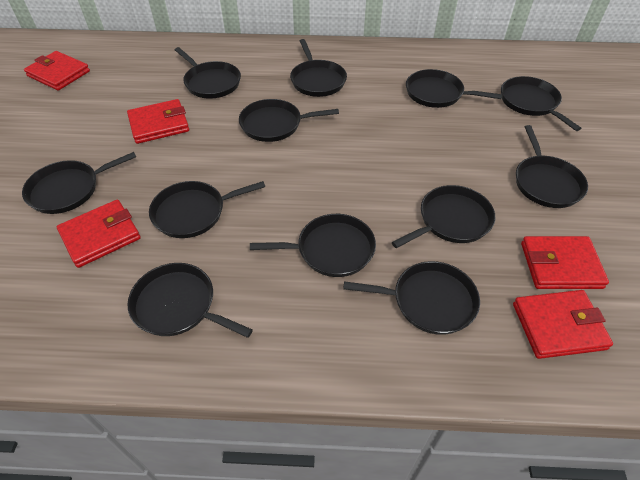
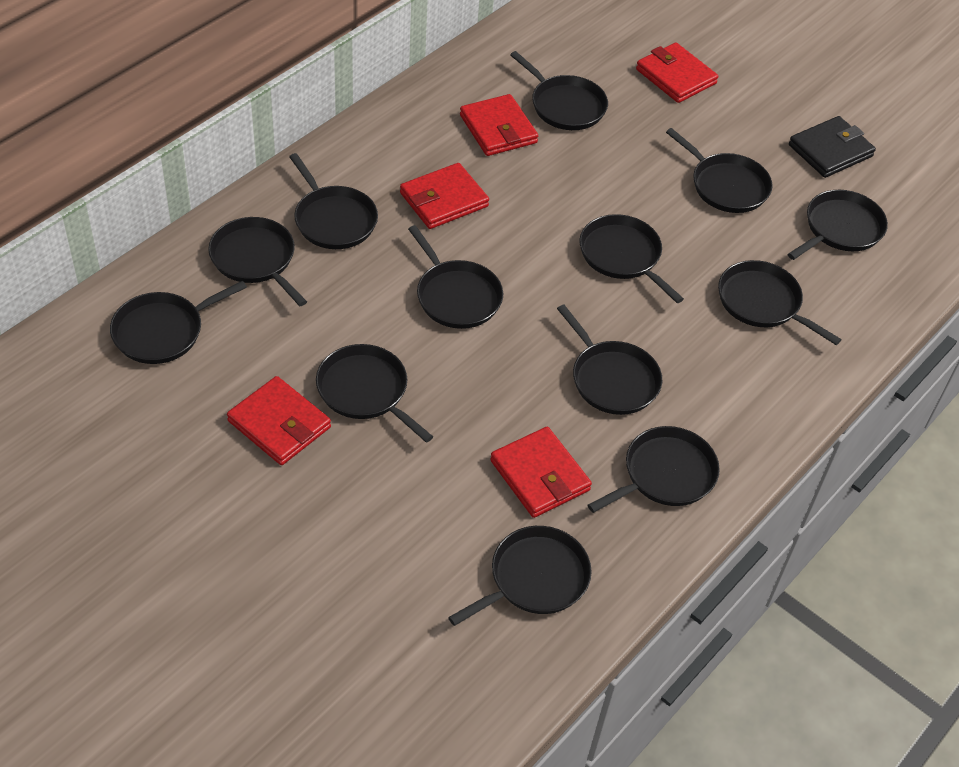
black pan: [22,152,136,214] [127,263,253,338] [149,181,265,238] [175,47,241,99] [239,99,339,142] [250,214,376,277] [290,39,347,97] [343,261,480,335] [392,185,495,248] [406,69,502,108] [501,76,581,131] [516,125,588,208] = 12 -> [110,281,247,364] [208,217,307,306] [289,153,378,249] [316,344,433,443] [408,225,503,329] [448,526,592,626] [510,51,608,130] [557,305,662,415] [579,214,684,303] [587,426,720,513] [666,128,773,213] [718,260,842,345] [788,190,888,260] = 13
black wallet: none = 0 -> [789,116,876,178] = 1

